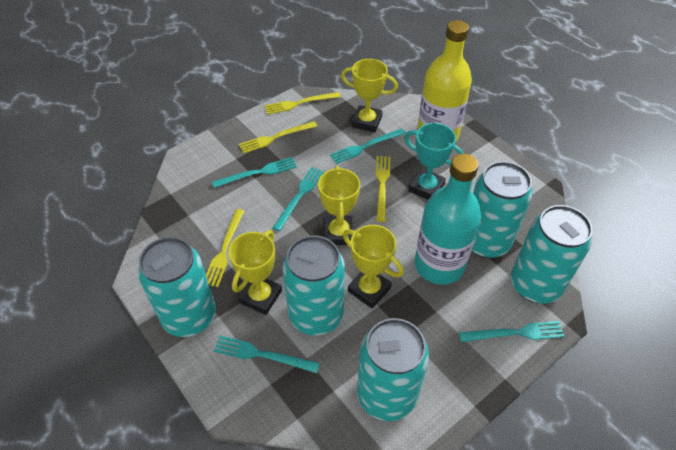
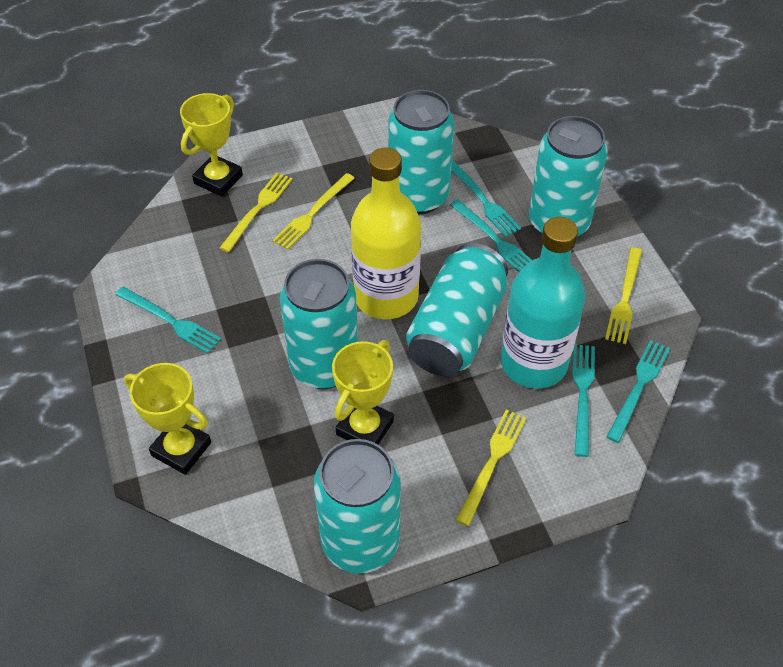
turquoise trophy: [404,123,464,200] = 1 -> none = 0
yellow trophy: [228,230,282,315] [318,166,360,245] [341,59,398,132] [343,225,404,308] = 4 -> [124,363,211,475] [180,93,243,196] [332,340,394,445] = 3

